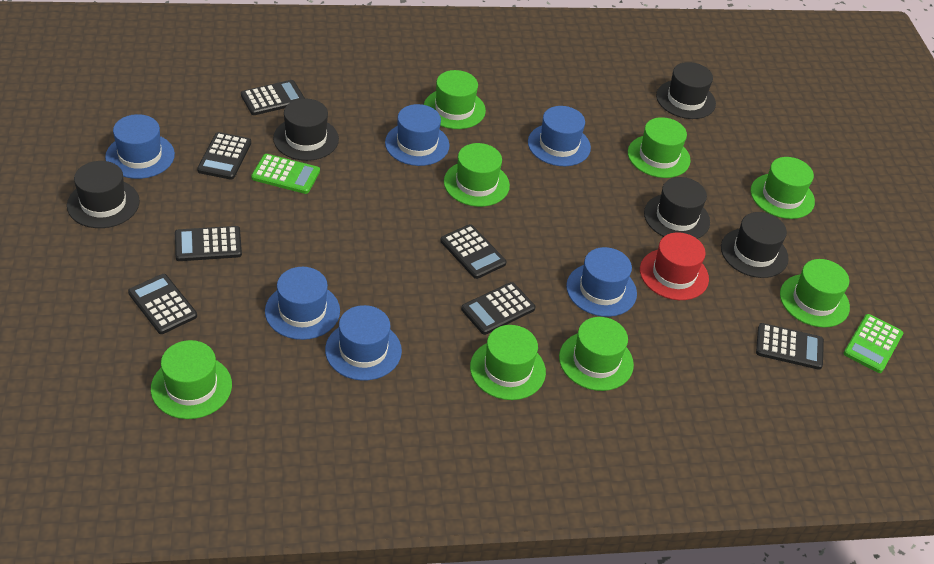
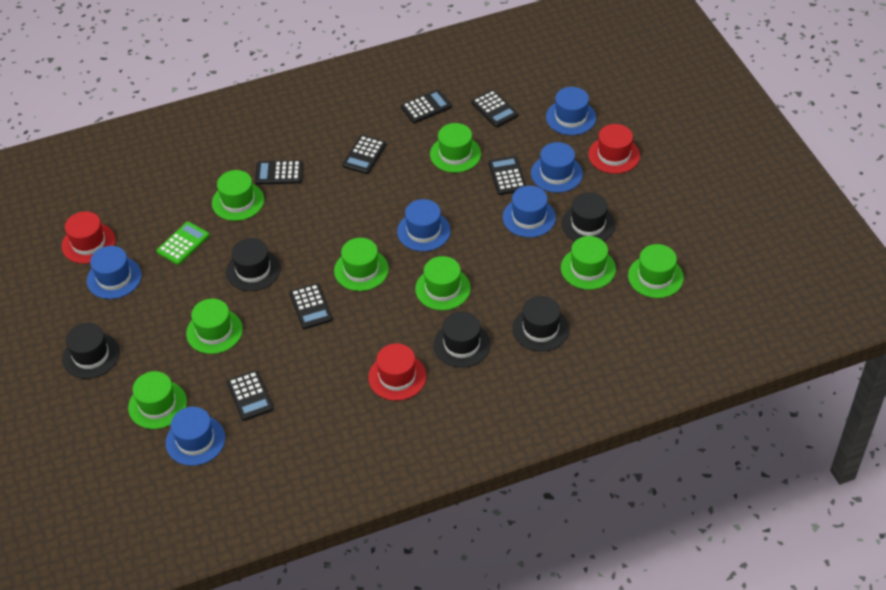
green calculator: [251,154,320,194] [844,314,903,373] = 2 -> [156,222,210,265] = 1
red hat: [640,232,709,300] = 1 -> [62,211,116,264] [368,343,426,401] [588,124,640,174] = 3

